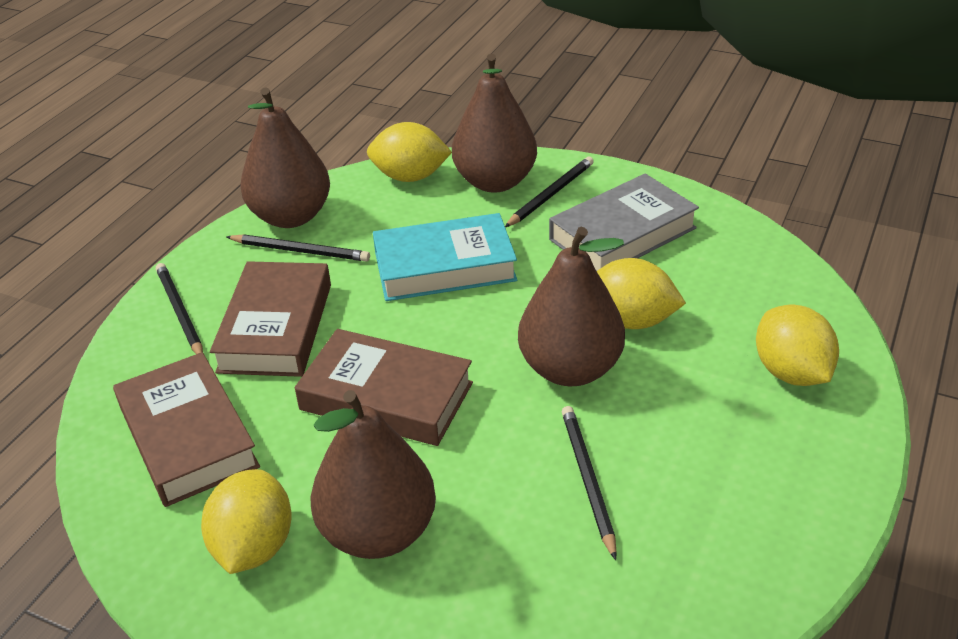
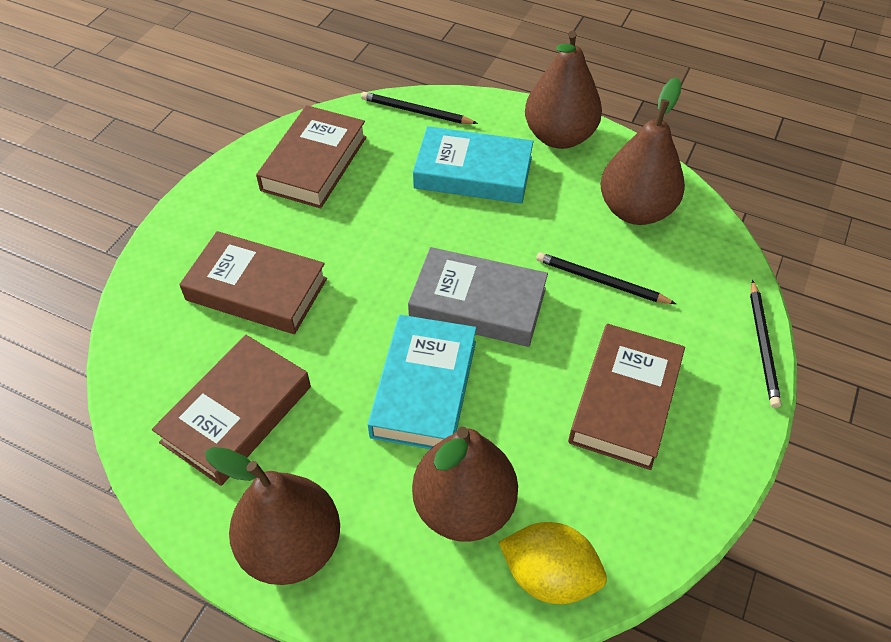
black pencil: [156,263,203,354] [227,234,370,262] [505,157,594,227] [562,406,617,560] = 4 -> [361,92,478,124] [536,252,676,304] [750,280,781,408] = 3
brown book: [113,352,260,507] [210,261,331,377] [295,329,473,446] = 3 -> [152,335,311,486] [179,231,327,334] [256,105,366,208] [568,324,685,470] = 4
turquoise book: [373,213,517,301] = 1 -> [368,315,477,449] [413,126,534,204] = 2
yellow lemon: [201,469,292,574] [367,122,452,182] [597,258,686,329] [756,305,839,386] = 4 -> [499,522,607,604] = 1

